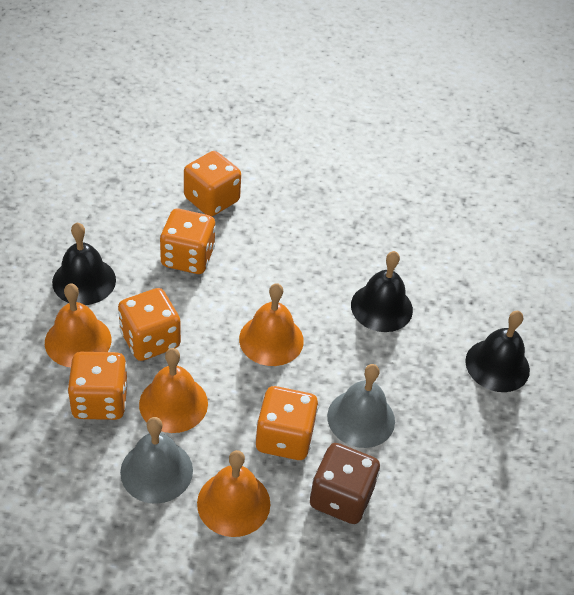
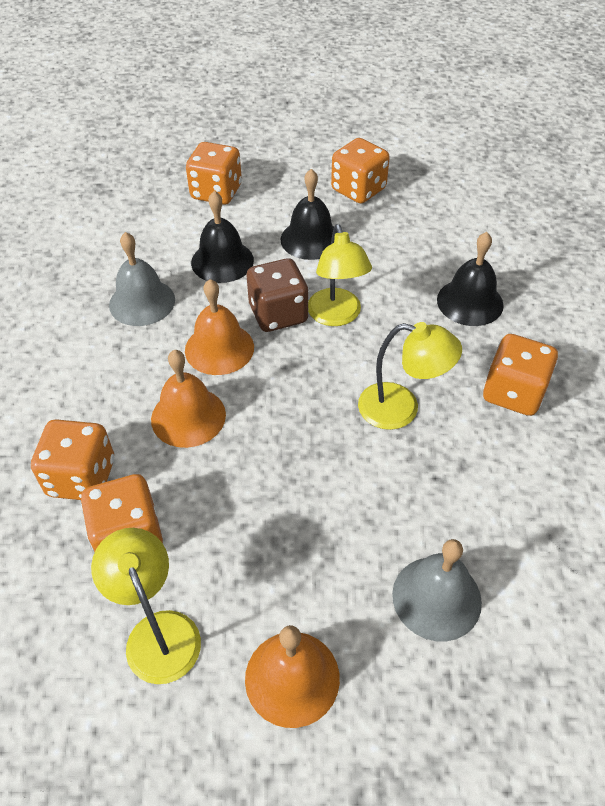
orange bell: [45,283,111,367] [139,348,208,433] [197,450,270,537] [239,283,304,366] = 4 -> [151,349,226,448] [185,279,254,375] [245,625,340,728] = 3
yellow lamp: none = 0 -> [91,528,201,684] [308,224,372,326] [358,322,462,430] = 3

